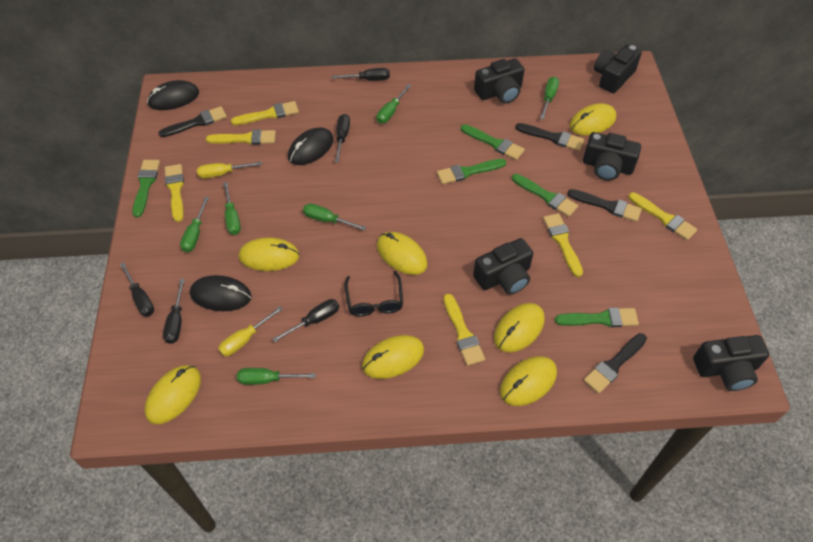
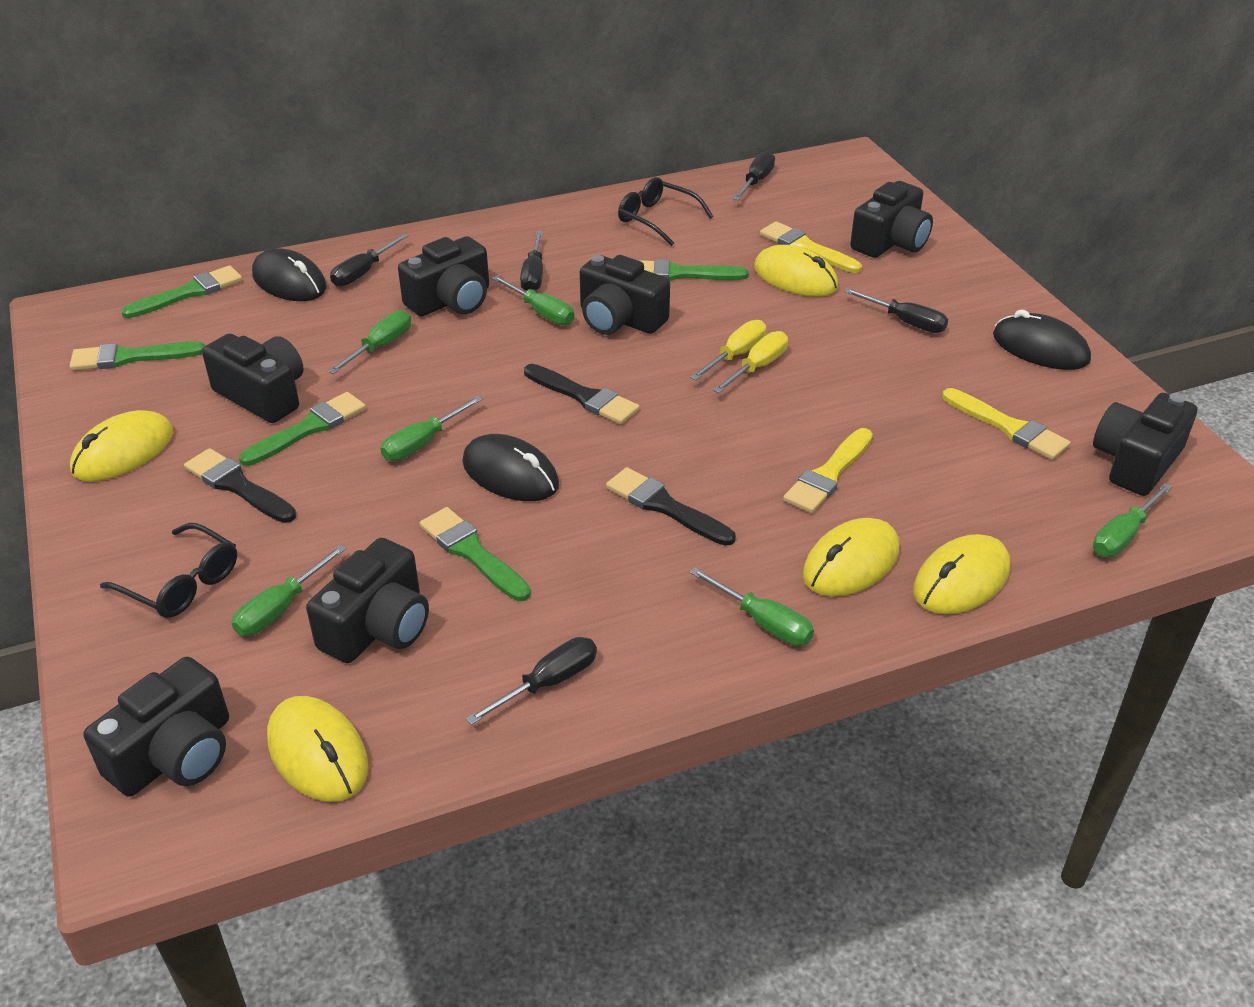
black brush: [158,106,227,137] [515,123,584,151] [567,189,642,222] [584,333,647,394] = 4 -> [184,448,297,523] [524,364,639,424] [606,467,736,546] = 3
black camera: [473,238,533,295] [474,58,525,104] [583,132,641,181] [594,45,642,94] [693,335,769,391] = 5 -> [83,657,229,797] [202,333,304,423] [306,538,429,663] [398,236,489,316] [580,255,670,335] [850,181,933,258] [1093,393,1197,496] = 7
black glasses: [345,271,403,317] = 1 -> [100,523,237,618] [618,177,713,246] = 2
yellow brush: [165,164,184,222] [206,130,276,145] [231,101,299,125] [443,294,485,366] [543,213,583,277] [628,192,697,240] = 6 -> [760,221,862,273] [783,428,873,513] [942,388,1071,460] = 3
yellow mouse: [145,365,201,424] [239,237,299,271] [362,335,424,379] [377,232,428,275] [494,303,545,353] [500,356,557,406] [569,103,616,136] = 7 -> [70,410,173,481] [267,696,368,802] [754,245,838,297] [803,518,899,597] [914,534,1010,614] = 5

